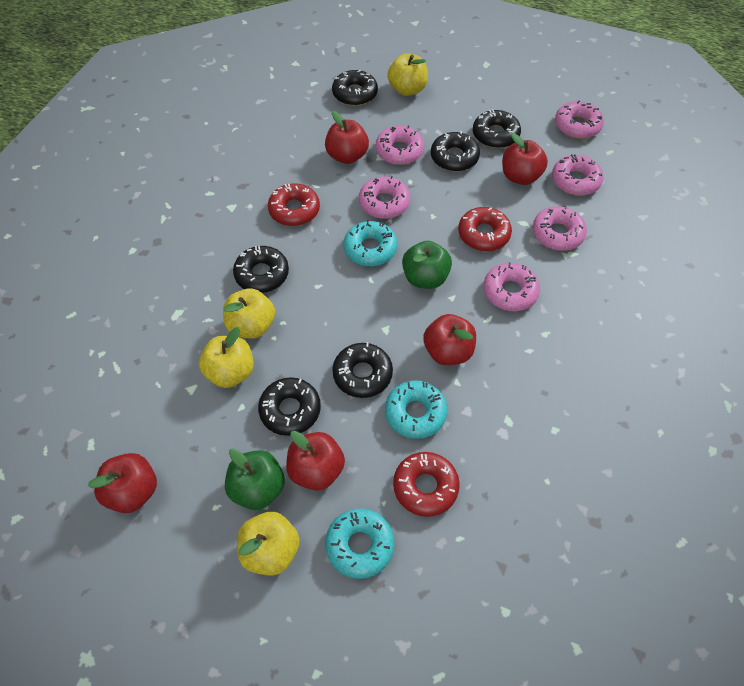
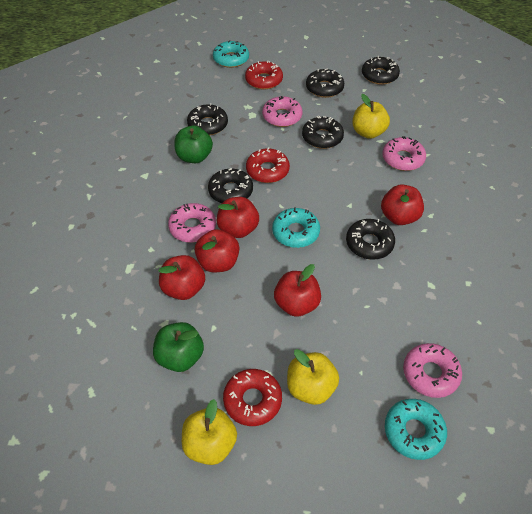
pink donut: [359,176,410,219] [375,126,424,165] [483,262,540,311] [532,206,587,251] [552,154,604,196] [555,100,604,139] = 6 -> [168,203,216,243] [262,96,302,127] [382,136,426,171] [403,343,462,398] = 4
yellow apple: [199,327,254,388] [223,288,275,339] [237,511,300,576] [387,53,428,96] = 4 -> [182,399,237,465] [287,349,339,405] [352,94,390,139] = 3

